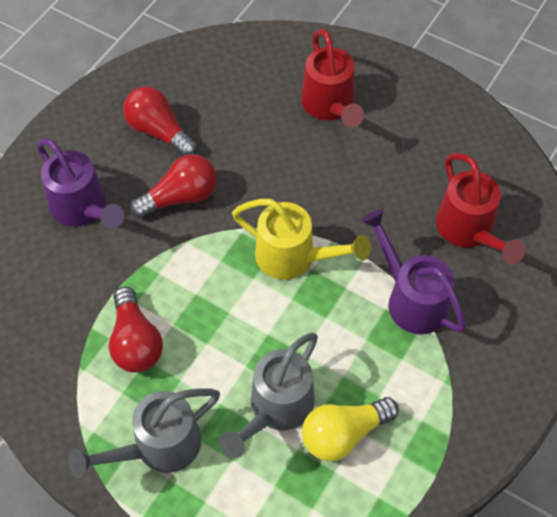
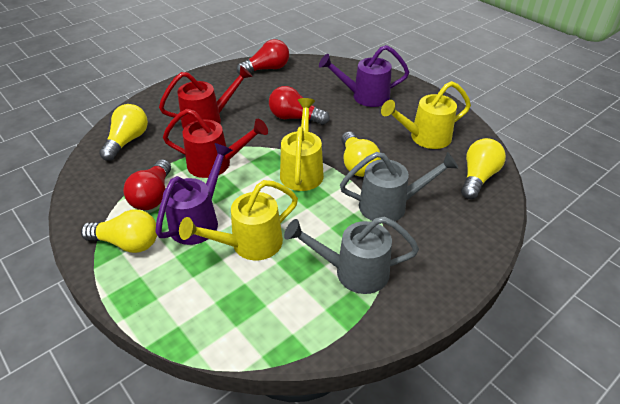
yellow light bulb: [302,397,399,461] = 1 -> [81,210,157,253] [99,104,148,161] [341,132,381,177] [461,138,506,199] = 4
yellow watering can: [232,199,371,280] = 1 -> [179,180,298,260] [280,98,324,191] [381,81,471,149] = 3

